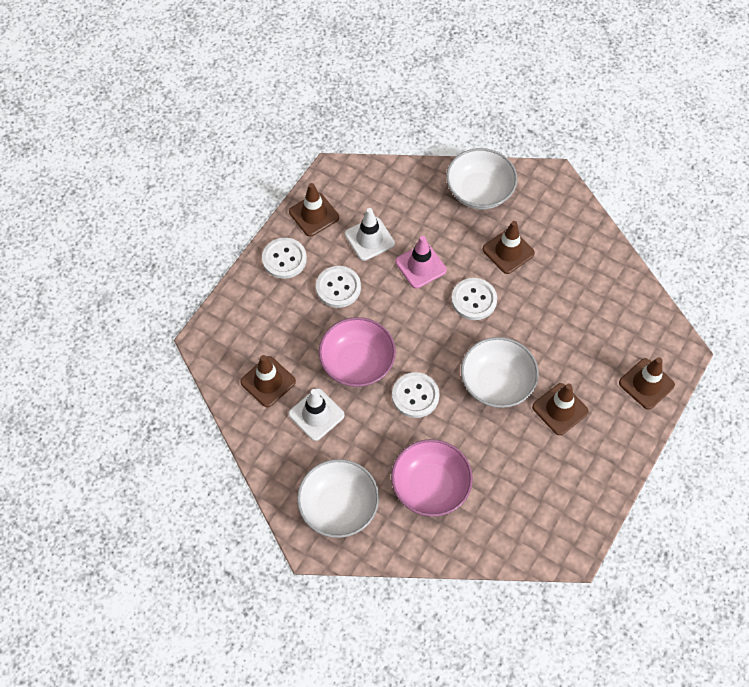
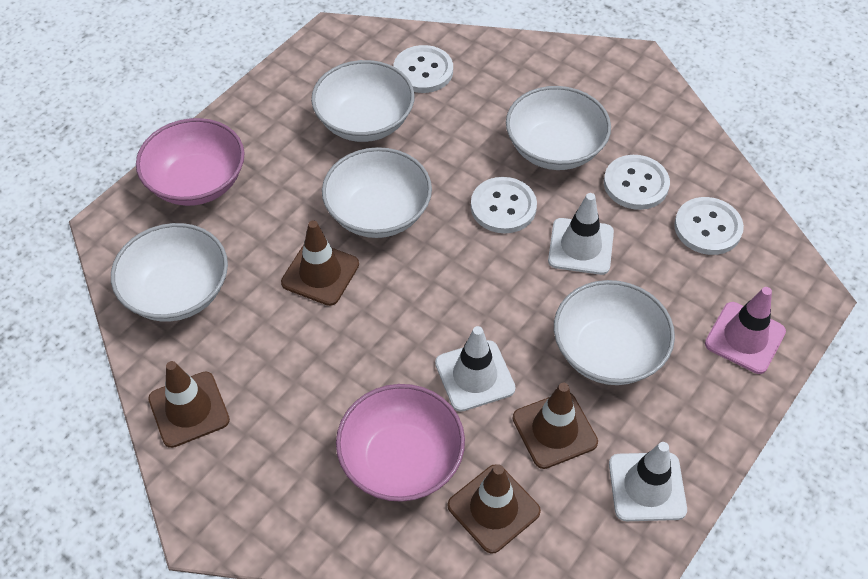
brown traffic cone: [240,355,296,407] [289,183,339,236] [483,221,535,274] [532,383,589,435] [619,357,675,410] = 5 -> [148,361,230,448] [281,220,359,306] [448,464,541,554] [512,383,598,469] = 4
white bowl: [297,459,379,538] [446,148,517,209] [461,337,539,408] = 3 -> [111,223,228,322] [311,60,415,142] [322,147,432,238] [506,86,611,170] [554,280,675,385] = 5
white traffic cone: [289,388,345,441] [345,208,395,261] = 2 -> [435,326,516,412] [548,193,614,275] [609,442,687,521] = 3

